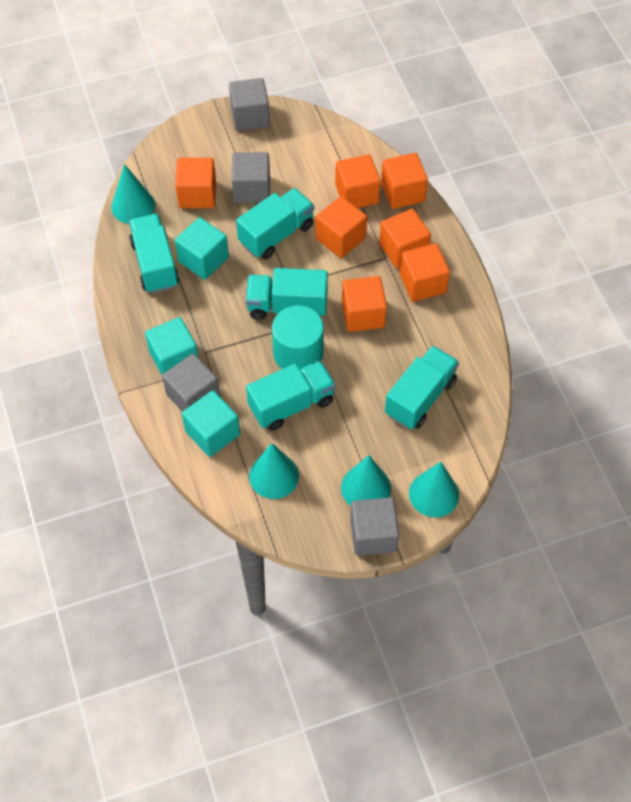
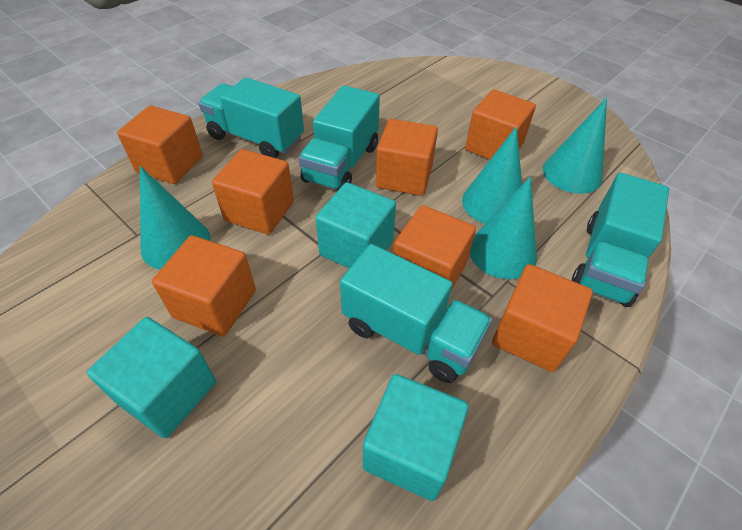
grey cube: [162,353,220,412] [229,78,270,131] [232,152,270,203] [350,497,399,556] = 4 -> none = 0
turquoise cylinder: [272,306,324,369] = 1 -> none = 0
turquoise truck: [129,214,179,293] [236,188,314,259] [246,268,328,320] [246,360,336,431] [385,346,459,429] = 5 -> [199,77,304,158] [298,85,380,190] [340,244,492,383] [572,173,669,307] = 4

